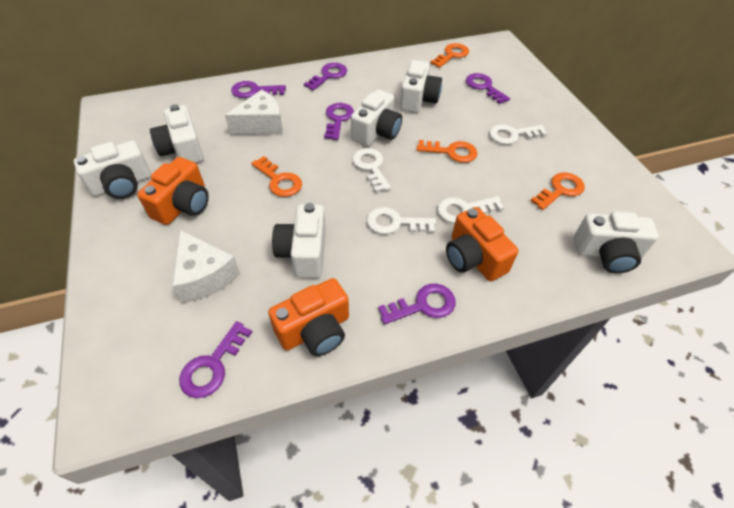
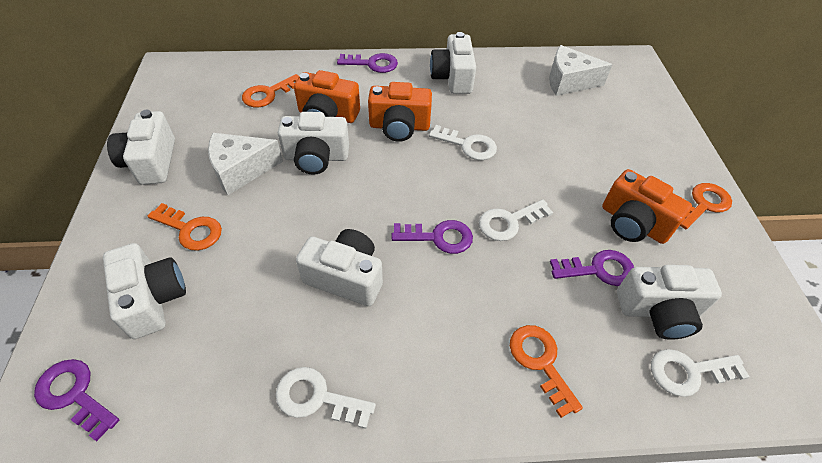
purple key: [179,321,252,398] [231,81,286,98] [304,63,347,90] [324,103,354,140] [378,284,455,324] [466,73,510,104] = 6 -> [34,359,119,441] [337,53,398,73] [392,220,473,254] [550,250,634,286] = 4

